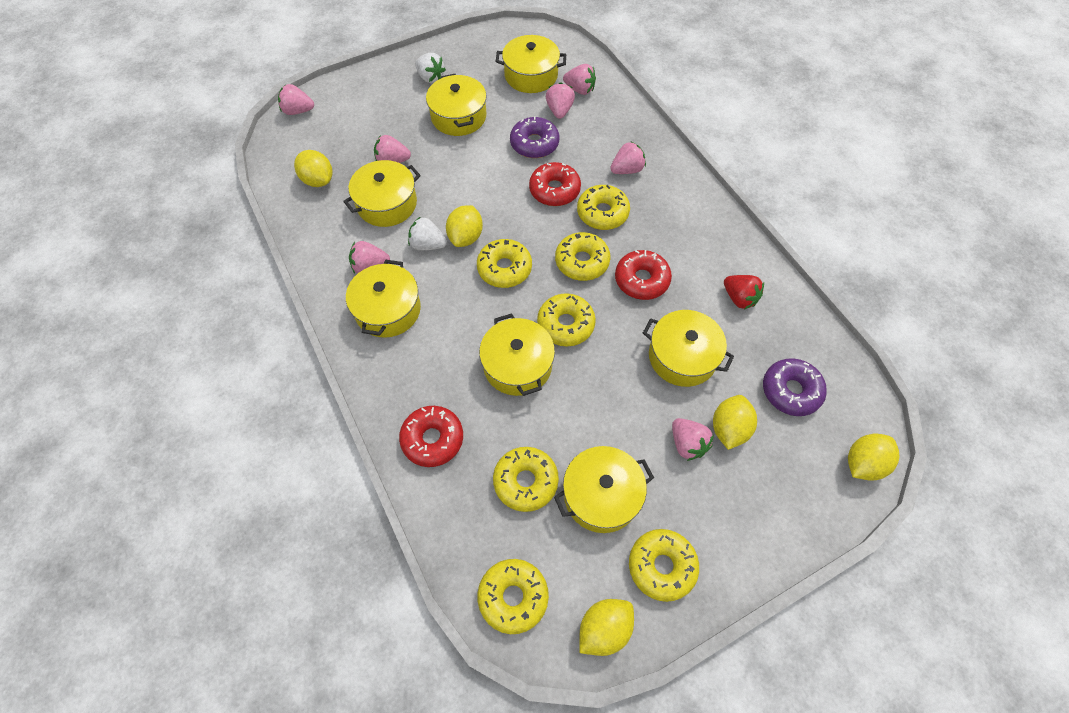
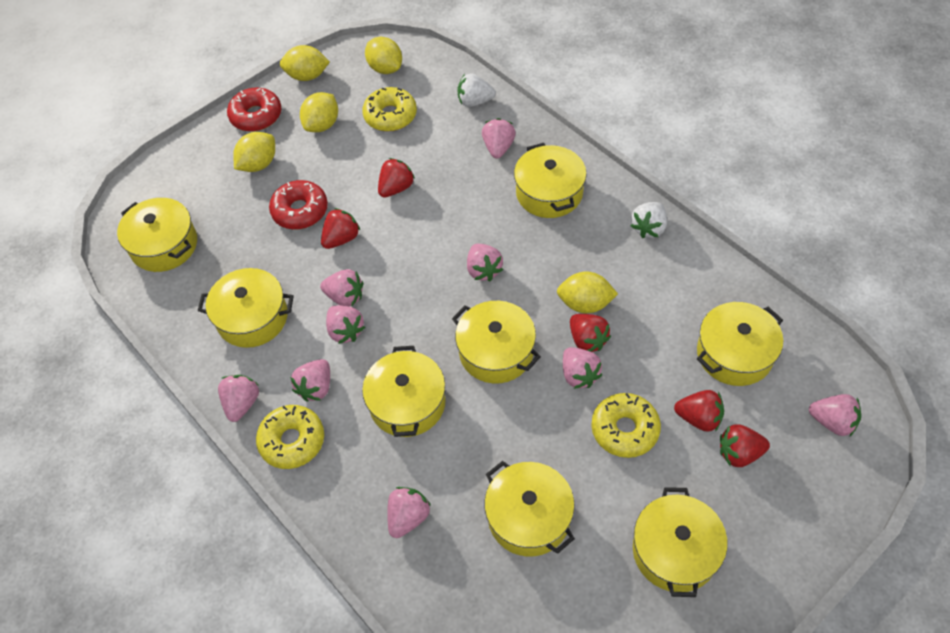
pink strawberry: [278,84,314,115] [349,241,390,274] [374,135,411,163] [546,82,575,119] [563,64,596,95] [610,142,646,174] [672,418,714,461] = 7 -> [218,375,259,422] [290,359,330,402] [320,269,363,306] [326,305,365,344] [387,487,431,538] [467,244,503,281] [482,118,516,159] [563,347,603,389] [809,394,861,436] = 9
purple donut: [510,116,559,158] [763,358,827,416] = 2 -> none = 0
red donut: [399,406,463,467] [529,162,581,206] [615,250,672,300] = 3 -> [227,88,281,131] [269,180,328,230] = 2
red strawberry: [724,275,764,309] = 1 -> [321,208,360,249] [378,158,415,197] [570,314,611,352] [674,390,724,432] [720,425,770,467] = 5
yellow donut: [477,239,532,288] [477,559,549,634] [493,447,559,512] [537,293,596,346] [555,232,611,281] [577,185,630,230] [629,529,699,602] = 7 -> [256,405,324,469] [362,87,417,132] [591,393,661,458] = 3
yellow pot: [343,160,421,227] [346,260,421,338] [426,74,486,136] [479,313,555,396] [496,35,566,93] [554,446,654,533] [643,310,734,387] = 7 -> [117,198,197,272] [198,268,294,348] [362,346,446,437] [452,301,541,383] [484,461,575,557] [514,143,587,218] [633,487,727,597] [697,302,783,386] = 8

